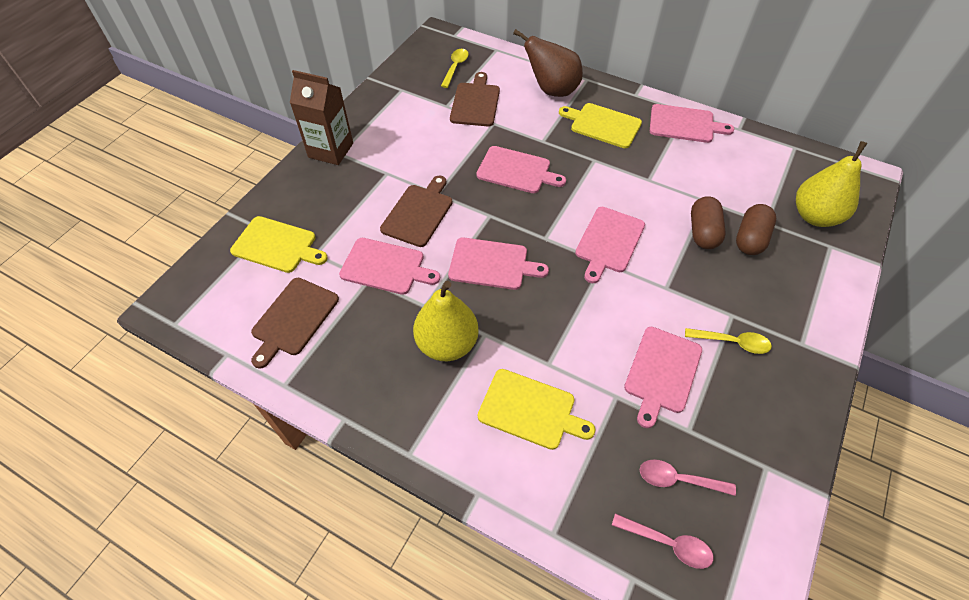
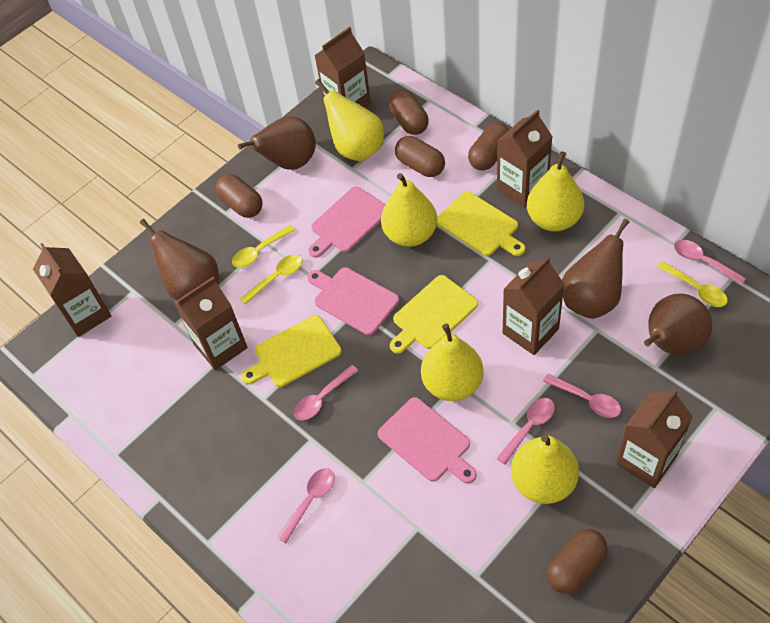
brown capsule: [691,196,726,249] [736,204,776,255] = 2 -> [215,174,263,218] [389,90,429,135] [395,136,445,177] [468,123,509,170] [546,529,608,594] = 5
brown carton: [290,70,353,165] = 1 -> [33,243,111,337] [174,277,248,370] [314,27,371,108] [497,110,553,208] [502,257,565,355] [616,389,693,488] = 6
brown cutting board: [251,278,339,369] [380,176,453,247] [450,72,500,126] = 3 -> none = 0
brown pear: [513,29,583,97] = 1 -> [140,219,219,300] [238,116,316,170] [562,219,629,319] [644,293,712,356] = 4
pink cutting board: [339,238,440,295] [448,237,549,290] [476,146,566,193] [575,207,645,283] [624,327,702,428] [650,104,734,143] = 6 -> [307,267,399,335] [308,187,386,258] [378,397,477,484] = 3
pink spoon: [612,513,714,569] [639,459,736,496] = 2 -> [277,468,335,543] [294,365,359,420] [496,398,555,464] [543,374,621,418] [674,240,746,285] = 5
yellow pear: [413,281,479,361] [796,141,867,227] = 2 -> [315,79,384,161] [381,173,437,247] [421,324,484,401] [511,434,579,504] [527,151,584,231] = 5
yellow spoon: [441,49,469,88] [685,328,772,354] = 2 -> [232,225,295,268] [240,254,302,304] [657,261,728,307] = 3

